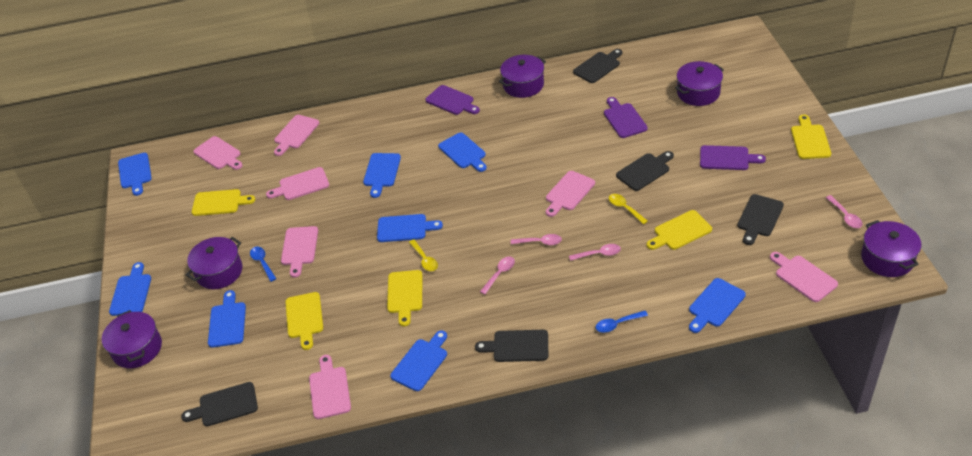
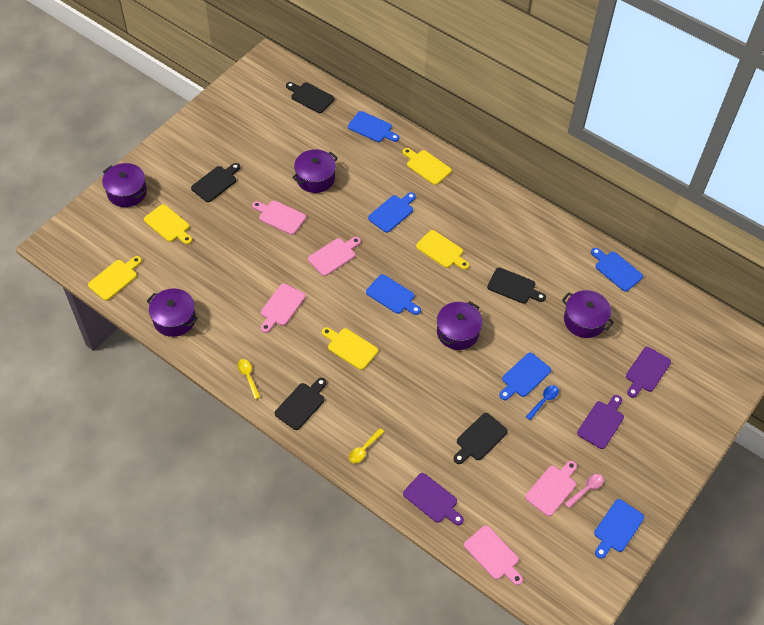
blue cutting board: [109,262,151,316] [118,153,152,196] [208,290,246,348] [363,153,401,198] [377,214,443,242] [390,330,447,391] [438,132,487,172] [689,278,746,333] = 8 -> [348,111,399,142] [366,274,421,315] [368,192,416,233] [499,353,551,400] [591,248,643,292] [594,499,644,559] = 6
blue spoon: [250,247,277,282] [596,311,648,333] = 2 -> [526,385,559,420] = 1
pink cutting board: [193,136,242,170] [266,167,329,200] [274,115,319,156] [281,226,318,278] [309,355,351,419] [546,171,595,217] [770,252,838,302] = 7 -> [252,200,306,235] [261,283,306,333] [308,237,361,276] [464,525,523,585] [525,461,577,516] = 5
pink spoon: [480,256,515,295] [511,234,562,245] [569,244,621,261] [826,195,862,228] = 4 -> [564,474,604,508] = 1

